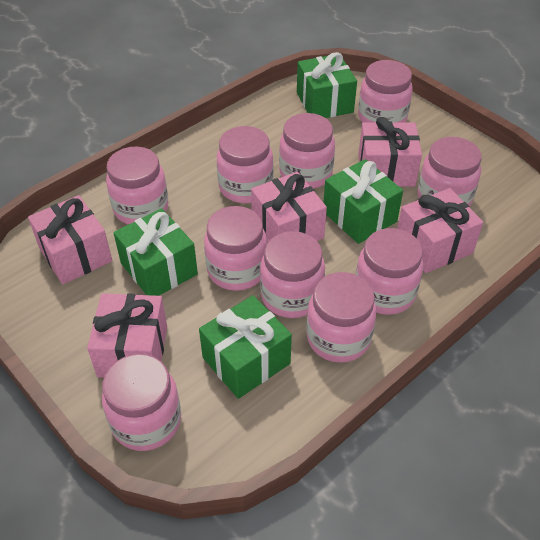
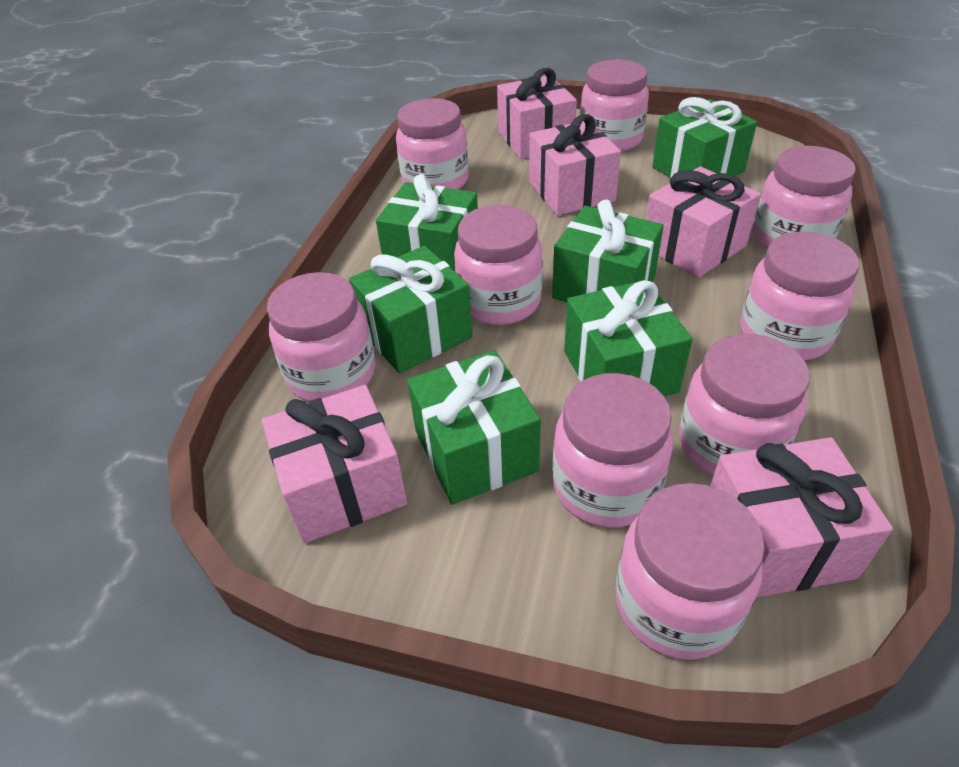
green gift: [113,208,198,296] [199,295,292,399] [297,52,357,118] [323,159,403,244] = 4 -> [349,246,472,373] [376,174,478,272] [407,350,541,505] [552,200,664,302] [564,280,692,397] [652,97,757,178] = 6
pink jar: [102,354,181,451] [106,147,169,225] [204,206,267,291] [217,126,273,203] [260,231,325,318] [279,113,335,189] [306,272,376,363] [356,228,423,315] [358,60,413,123] [418,137,482,207] = 10 -> [267,272,376,402] [396,98,468,190] [454,205,543,325] [552,373,673,528] [580,59,649,152] [615,483,765,660] [679,334,810,476] [741,231,859,361] [753,146,856,249] = 9

